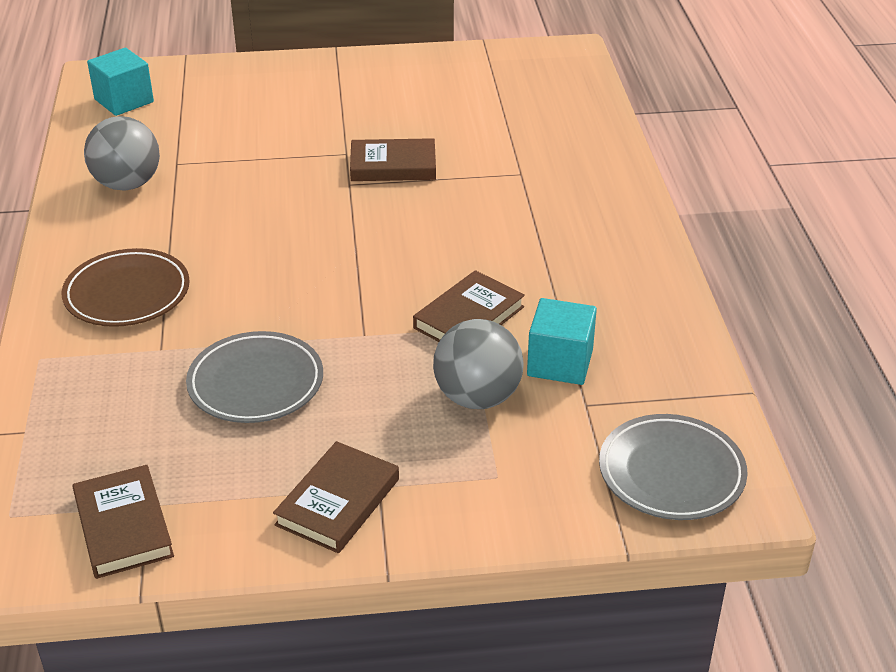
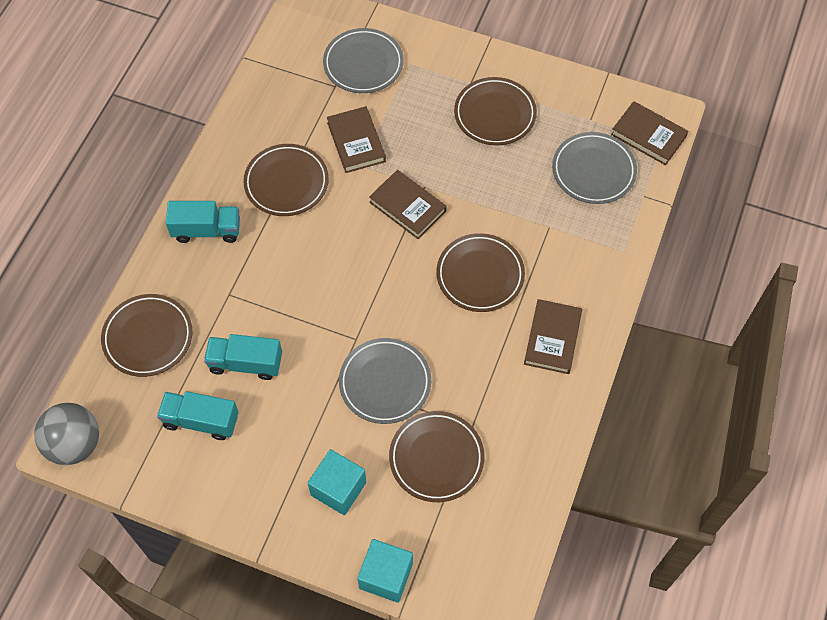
brown plate: [61,248,190,327] = 1 -> [101,294,193,377] [243,144,329,216] [389,411,485,502] [436,233,525,312] [454,77,537,146] = 5
grey ball: [84,116,160,191] [433,319,524,409] = 2 -> [34,403,99,465] = 1
grey plate: [186,331,323,423] [599,414,748,520] = 2 -> [323,28,403,93] [339,338,431,424] [552,132,637,204] = 3
turquoise truck: none = 0 -> [157,391,239,440] [166,201,240,243] [204,334,282,380] = 3

